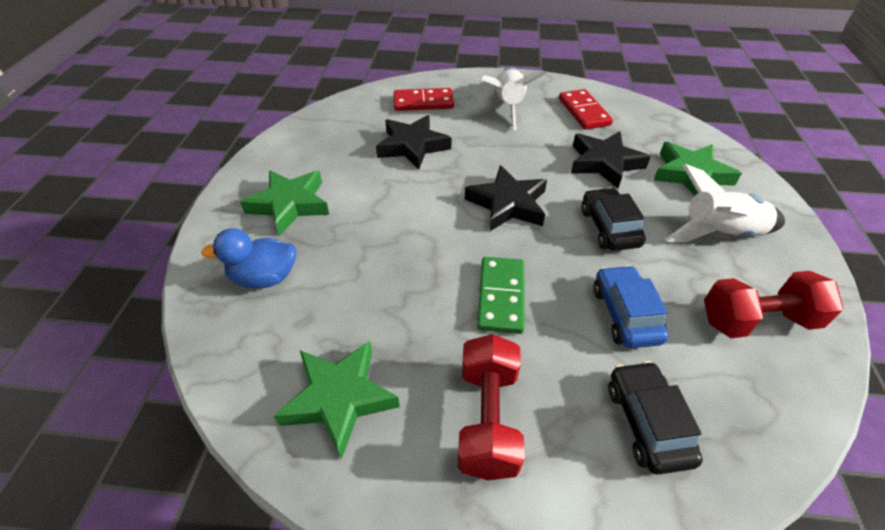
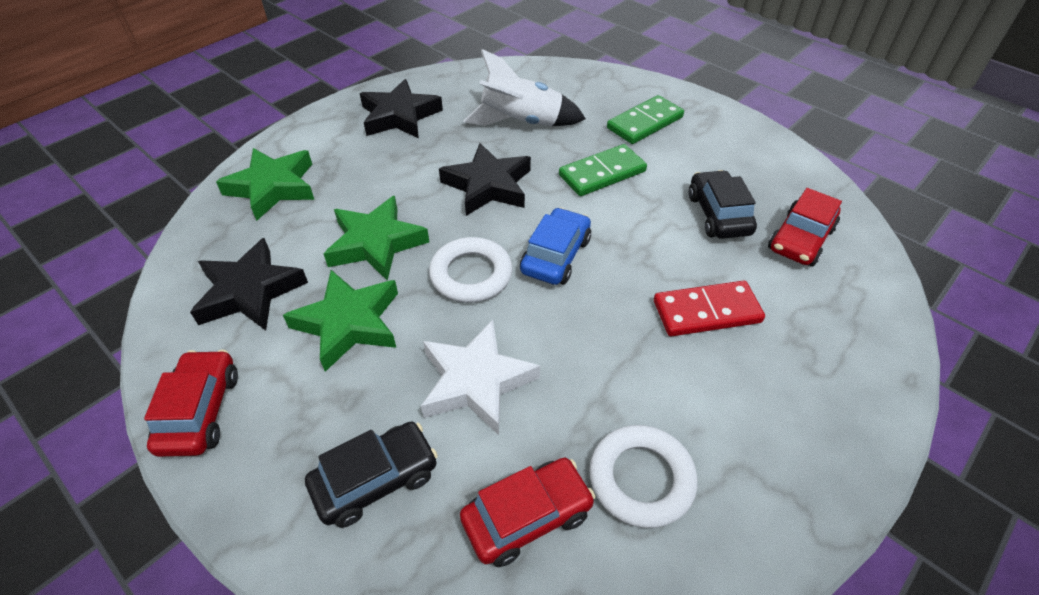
blue duck: [201,229,296,288] = 1 -> none = 0
green domino: [477,257,525,334] = 1 -> [559,144,647,196] [607,95,684,144] = 2
red car: none = 0 -> [144,350,238,457] [460,458,596,567] [768,188,842,266] = 3
red domino: [394,88,454,111] [559,89,613,130] = 2 -> [654,281,765,336] = 1
red dumbbell: [458,334,525,480] [704,271,843,338] = 2 -> none = 0
white ring: none = 0 -> [429,237,512,303] [589,425,698,528] = 2
white rocket: [482,67,546,130] [665,164,785,242] = 2 -> [463,49,586,126] = 1
white star: none = 0 -> [421,320,540,435] = 1

